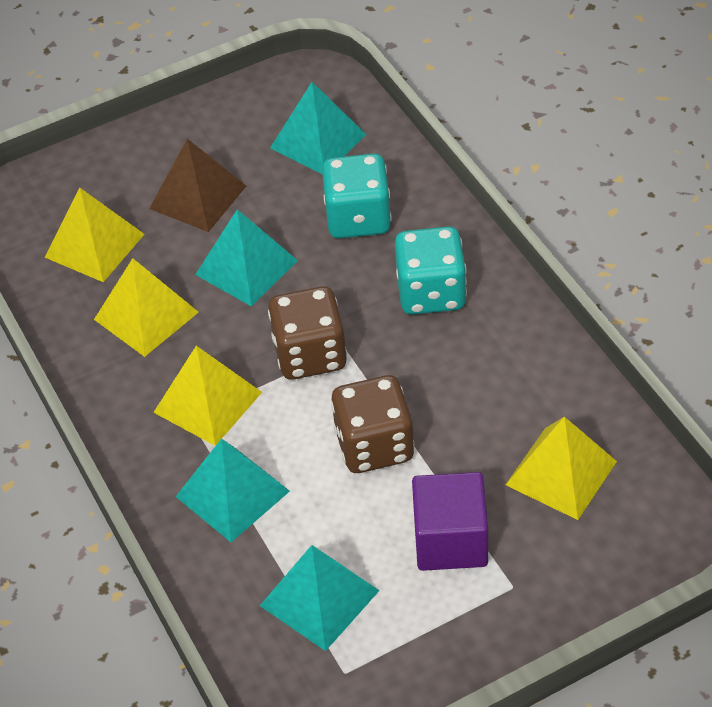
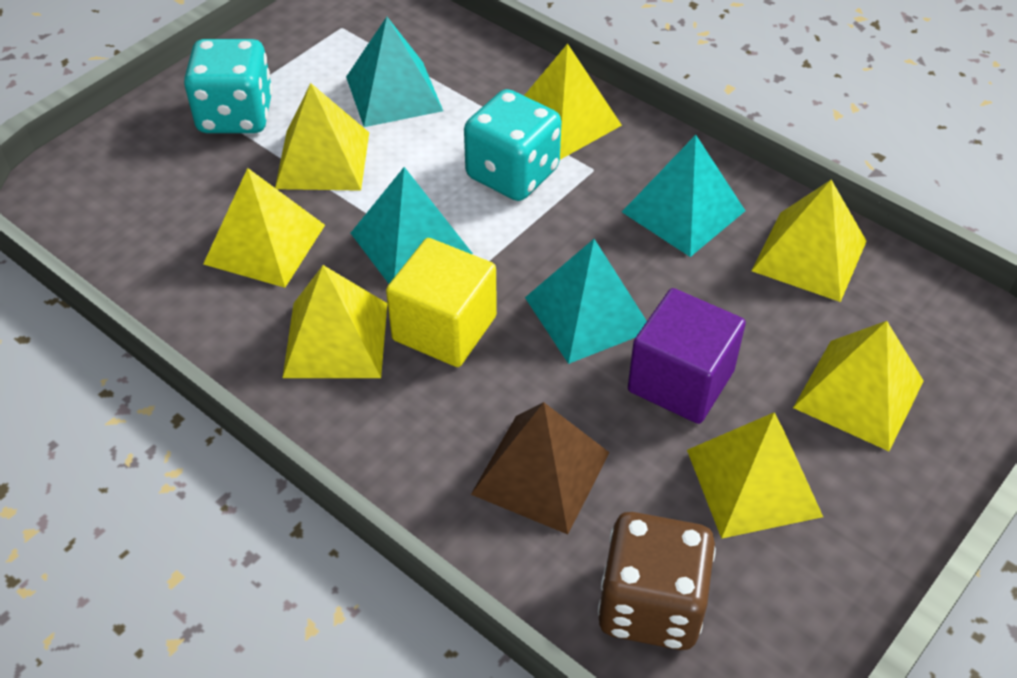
brown dice: [268,286,347,380] [331,375,414,473] = 2 -> [598,512,716,650] = 1
yellow cube: none = 0 -> [386,238,497,367] = 1
yellow pyramid: [45,188,144,282] [94,258,199,357] [153,346,262,446] [505,417,617,520] = 4 -> [203,168,325,288] [275,83,369,191] [282,265,387,378] [524,44,622,160] [687,412,823,539] [752,180,867,302] [793,321,924,451] = 7

